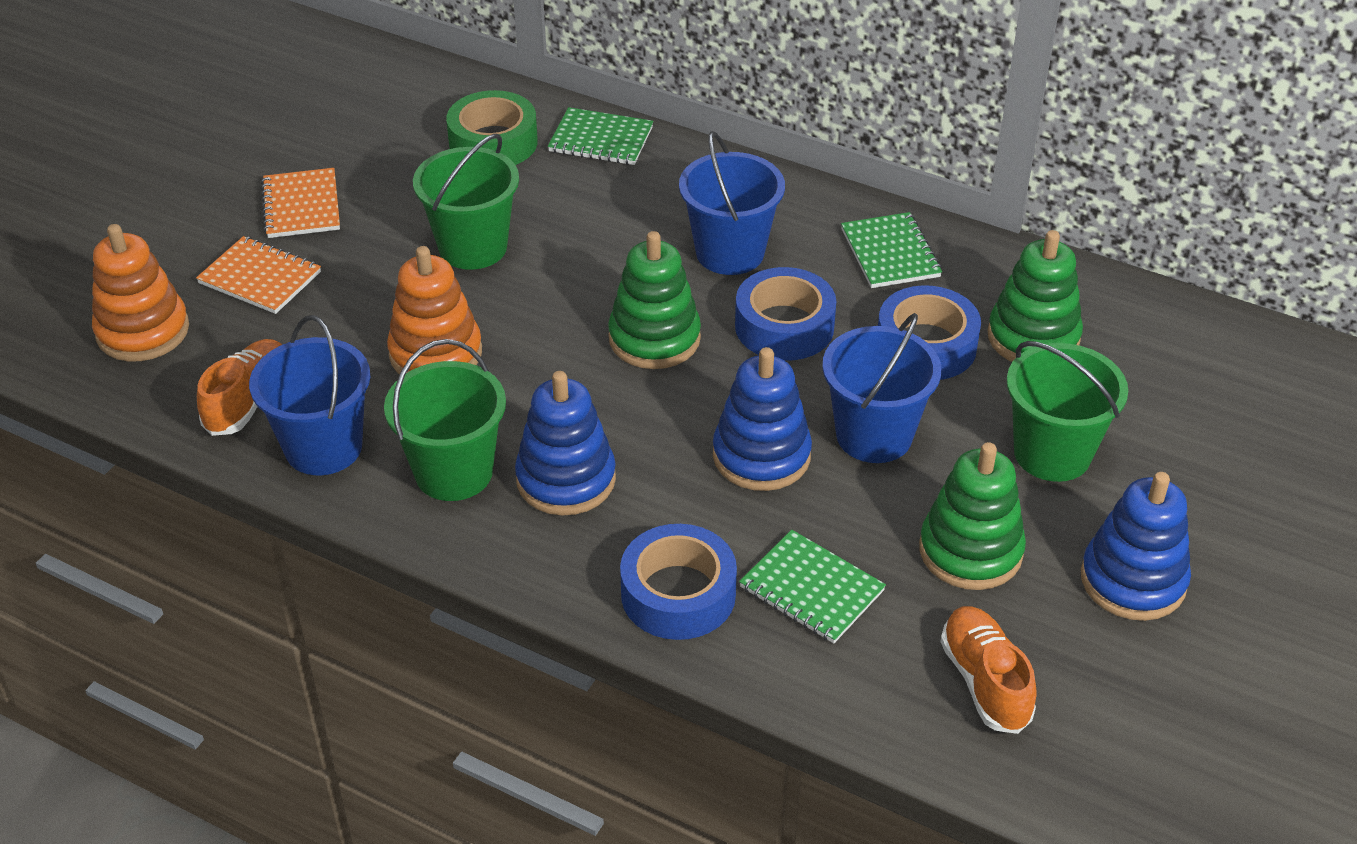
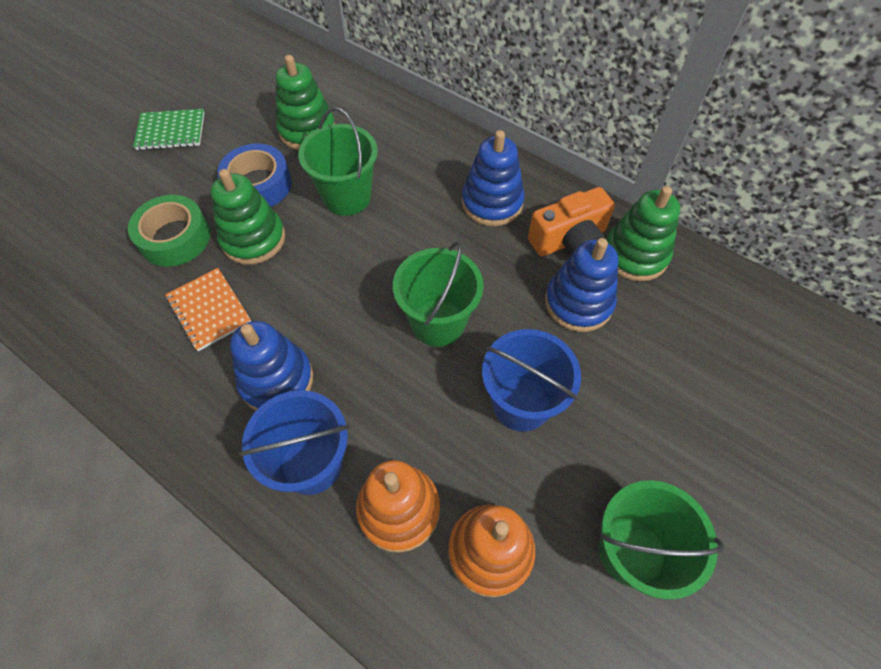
blue bucket: [249,315,370,475] [679,131,785,275] [822,313,942,463] = 3 -> [239,390,349,495] [482,329,581,432] = 2
blue tape: [620,524,737,640] [735,267,837,361] [878,285,981,380] = 3 -> [218,144,292,207] = 1
green notebook: [548,107,654,165] [739,530,886,644] [841,212,942,288] = 3 -> [133,109,204,150] = 1
orange camera: none = 0 -> [528,187,615,256] = 1
orange notebook: [196,236,321,314] [261,168,340,238] = 2 -> [165,268,251,351] = 1
orange shoe: [197,339,282,436] [940,606,1037,734] = 2 -> none = 0

